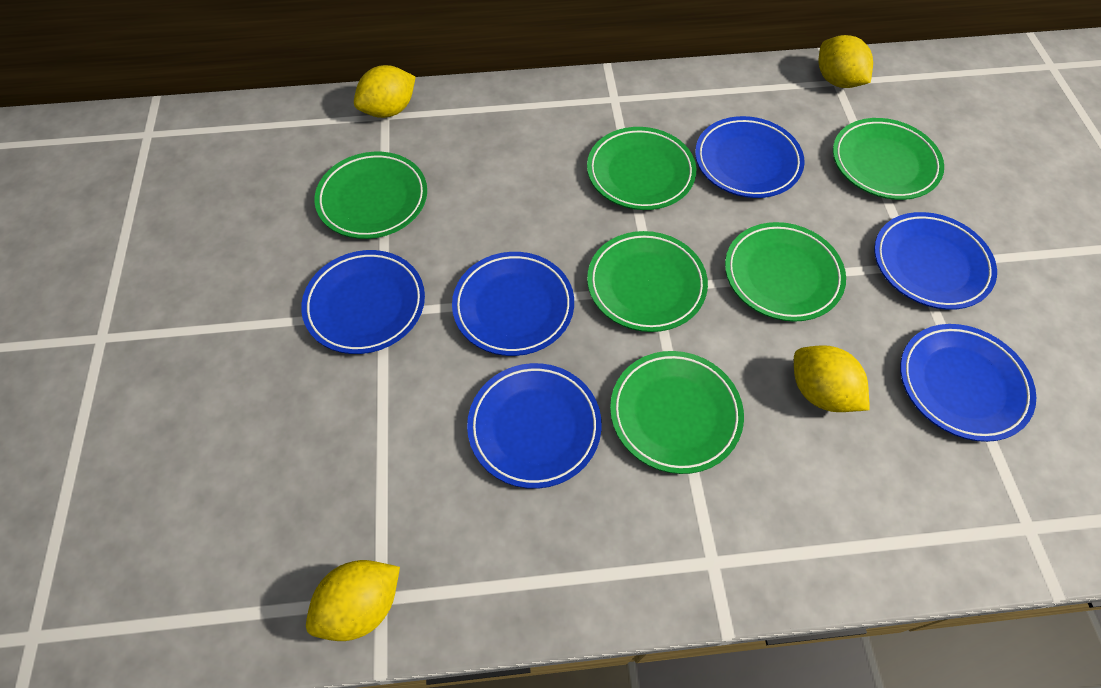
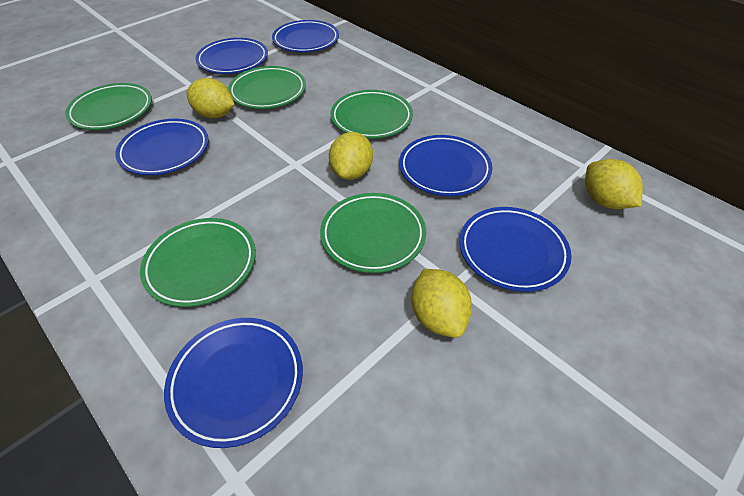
green plate: [314,152,427,239] [587,127,696,210] [587,231,708,332] [610,351,744,474] [725,222,846,322] [833,118,944,200] = 6 -> [65,83,152,130] [140,218,256,307] [228,66,306,109] [320,193,426,273] [331,90,413,139] = 5

